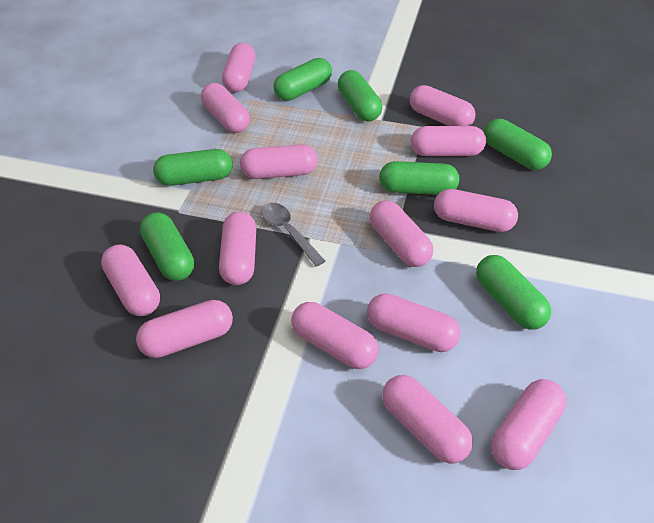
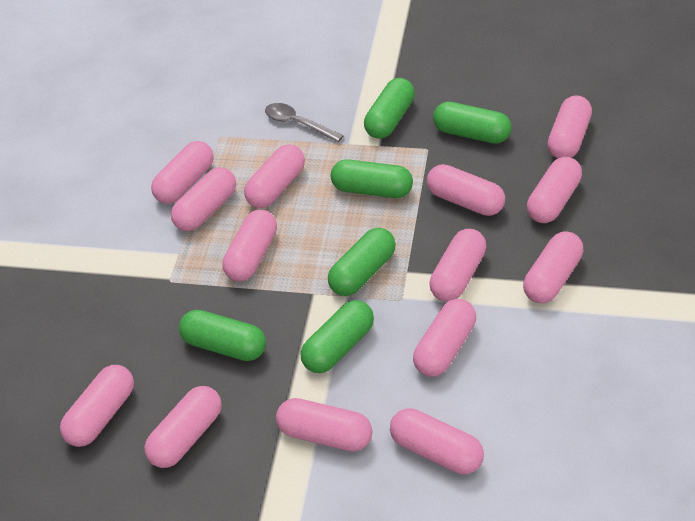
green capsule: [140,212,194,281] [153,149,232,186] [273,58,332,101] [338,70,382,122] [379,161,459,195] [476,255,551,330] [484,119,552,170] = 7 -> [179,310,266,361] [301,300,374,373] [328,228,396,296] [331,159,413,198] [364,78,415,139] [433,102,512,144] = 6

